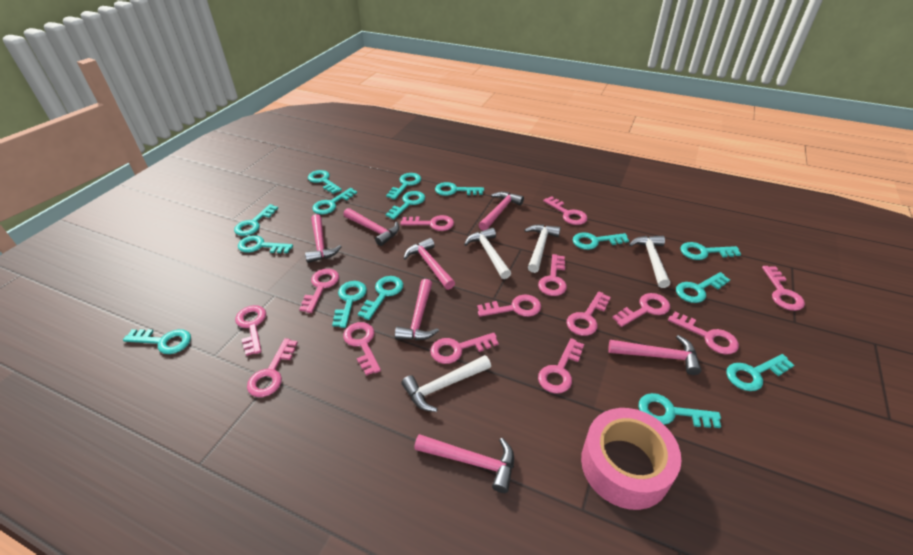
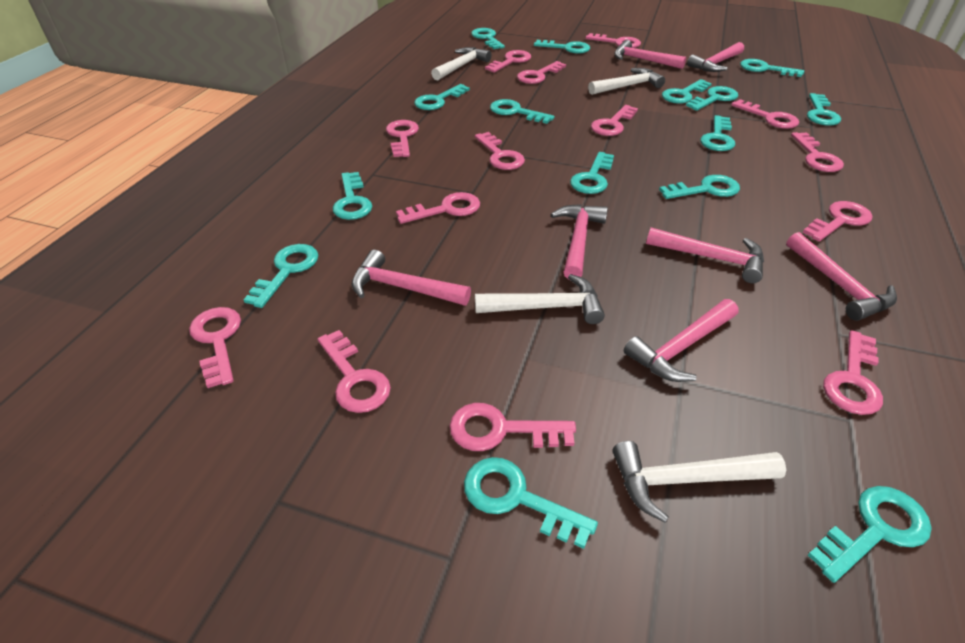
pink tape: [581,408,681,510] = 1 -> none = 0

